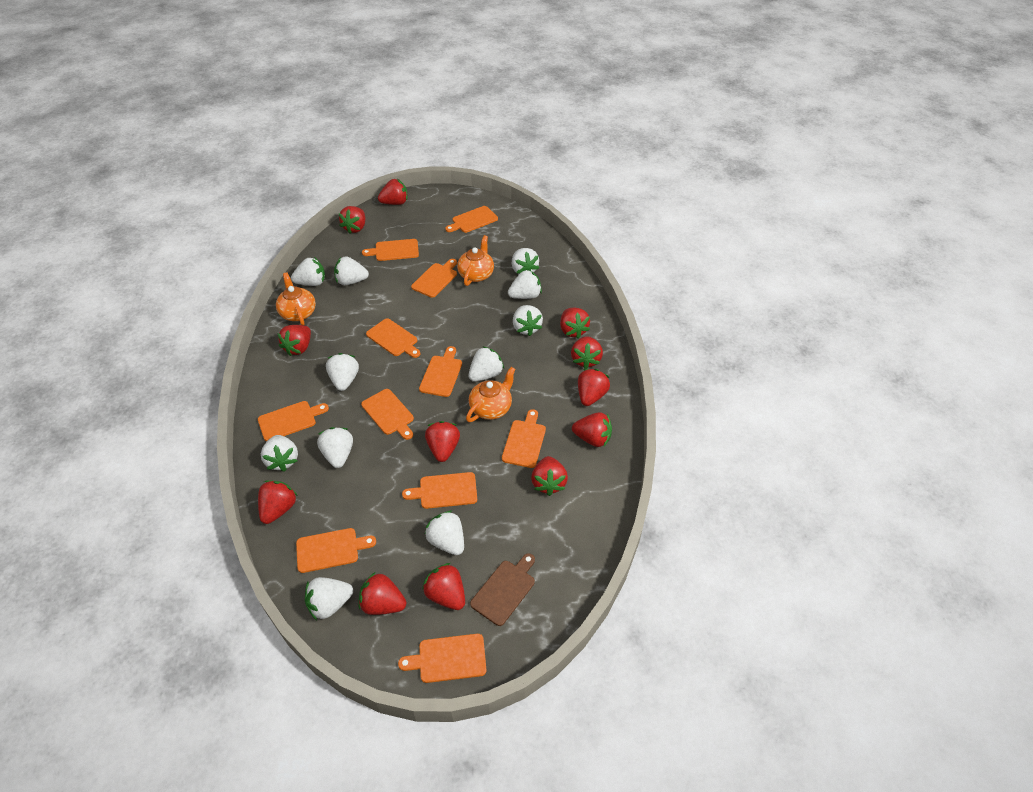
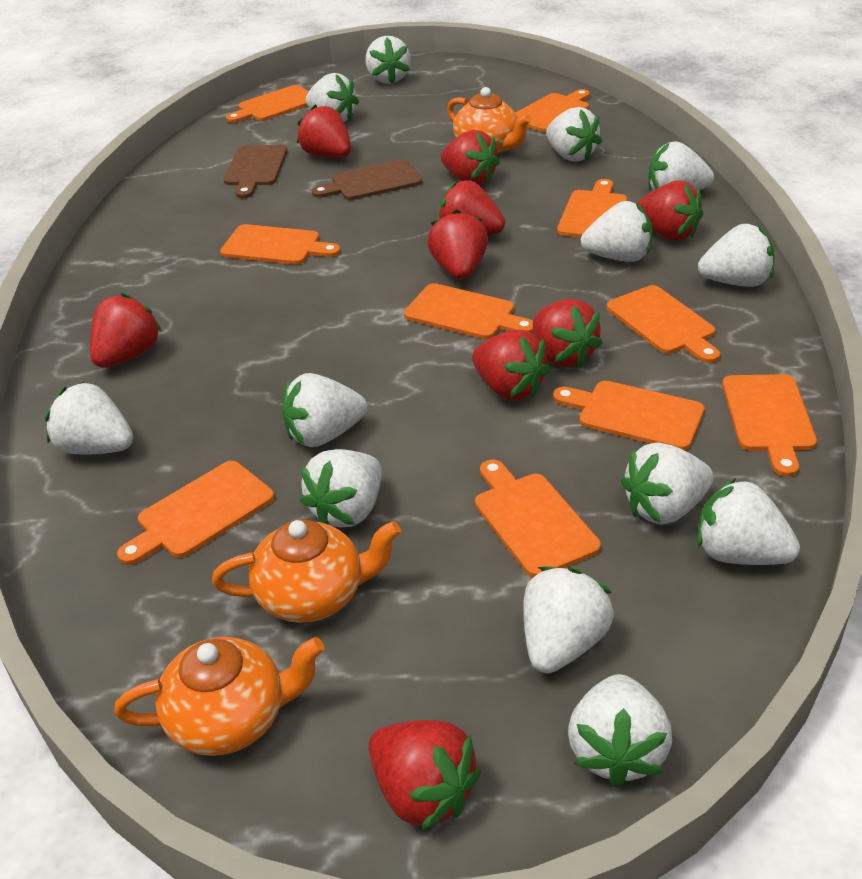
brown cutting board: [470,553,535,626] = 1 -> [224,145,288,198] [312,159,422,200] = 2
orange cutting board: [258,401,329,441] [296,528,376,573] [361,389,414,440] [362,239,419,261] [366,318,420,358] [398,634,486,683] [402,472,477,509] [411,259,457,298] [419,346,462,397] [445,206,498,233] [502,409,546,468] = 11 -> [117,461,274,565] [220,224,340,265] [226,85,309,123] [404,283,533,339] [475,459,601,577] [515,89,590,132] [553,381,704,450] [557,179,627,238] [607,285,720,363] [722,374,817,477] = 10
red strawberry: [258,480,298,524] [277,325,311,356] [339,206,365,234] [358,572,406,615] [378,179,408,205] [422,563,465,610] [425,421,460,462] [531,456,568,496] [560,308,590,338] [571,336,603,369] [572,412,612,447] [578,369,610,406] = 12 -> [90,293,162,368] [297,104,351,158] [368,720,481,831] [427,209,488,280] [438,180,505,236] [441,130,500,185] [472,330,550,400] [533,299,603,368] [637,180,703,241] = 9
white strawberry: [261,435,298,472] [291,257,325,286] [305,577,353,620] [317,427,353,468] [326,353,359,391] [334,256,369,285] [425,511,464,555] [469,346,504,382] [508,269,542,299] [512,248,539,274] [513,305,543,336] = 11 -> [45,381,133,455] [282,373,367,447] [300,449,382,528] [306,73,359,122] [366,36,410,84] [523,566,613,673] [546,107,602,162] [568,674,672,787] [581,201,653,262] [621,442,714,525] [648,141,714,191] [697,477,800,565] [698,224,774,287] = 13

